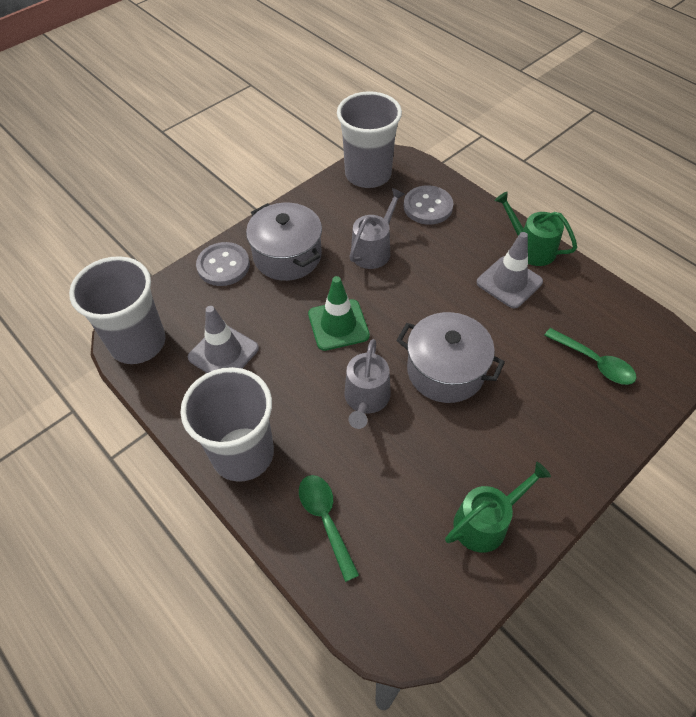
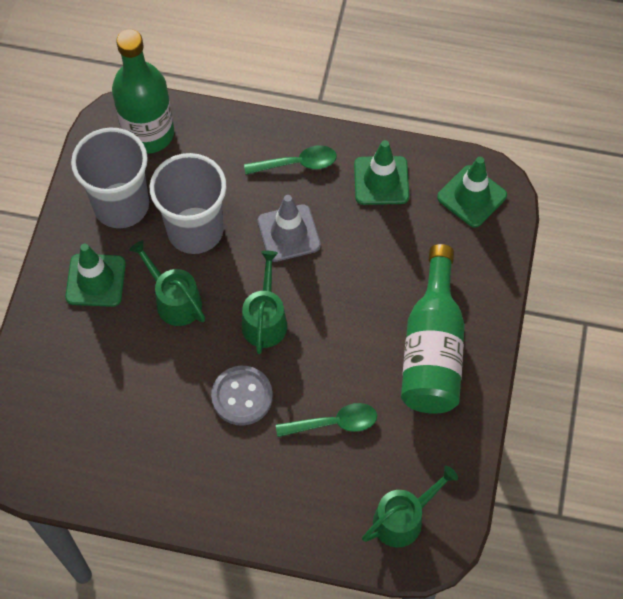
green bottle: none = 0 -> [112,29,174,154] [401,244,465,414] = 2
green traffic cone: [308,276,370,351] = 1 -> [65,244,126,307] [354,140,409,205] [437,157,507,228] = 3
green watering can: [445,462,551,553] [495,192,577,266] = 2 -> [129,240,205,326] [242,251,287,354] [362,466,458,548] = 3
grey button: [196,242,250,286] [404,185,453,225] = 2 -> [211,366,273,426] = 1
grey cup: [69,256,166,364] [180,367,274,482] [337,91,402,188] = 3 -> [71,128,149,228] [150,153,227,254] = 2
grey pot: [246,203,322,281] [396,312,505,403] = 2 -> none = 0
grey traffic cone: [188,306,259,373] [477,232,543,309] = 2 -> [258,195,321,262] = 1
grey watering can: [344,339,391,429] [349,188,405,269] = 2 -> none = 0

